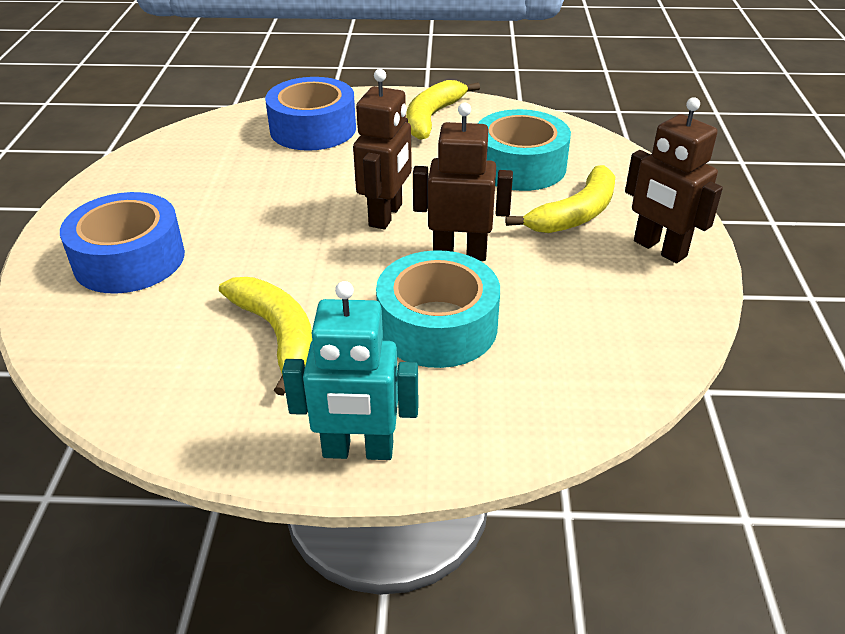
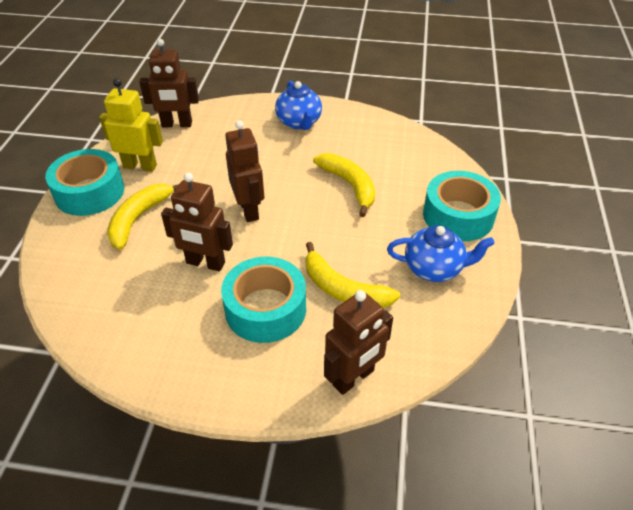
blue tape: [60,192,185,294] [265,77,356,151] = 2 -> none = 0
blue teapot: none = 0 -> [275,80,322,130] [387,225,495,282] = 2
brown robot: [353,69,412,229] [413,103,513,261] [625,97,723,263] = 3 -> [139,39,199,127] [161,173,233,271] [225,120,264,222] [324,290,393,395] = 4
turquoise robot: [282,281,418,460] = 1 -> none = 0
turquoise tape: [376,250,500,368] [478,109,571,191] = 2 -> [45,149,124,216] [221,257,306,343] [423,171,501,241] = 3
yellow robot: none = 0 -> [99,79,163,172] = 1

